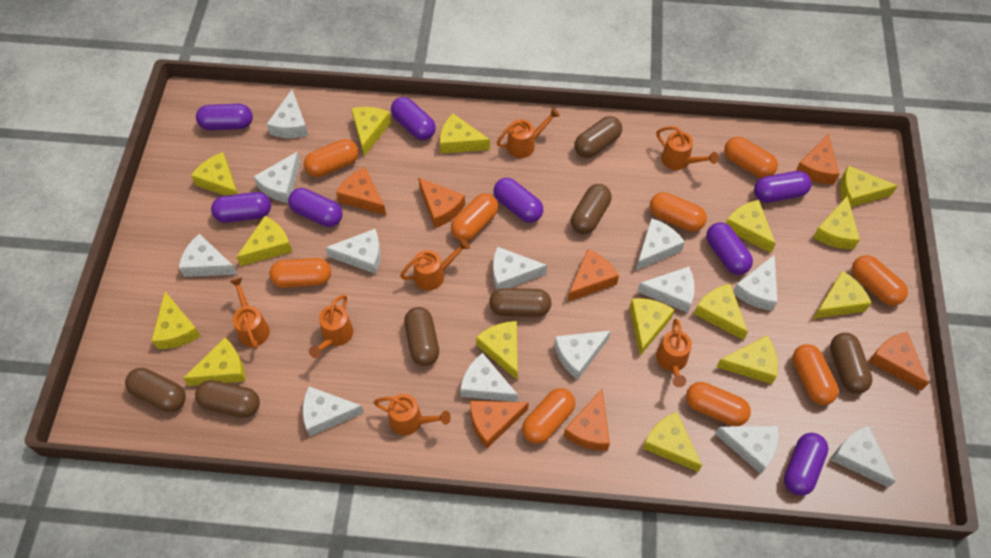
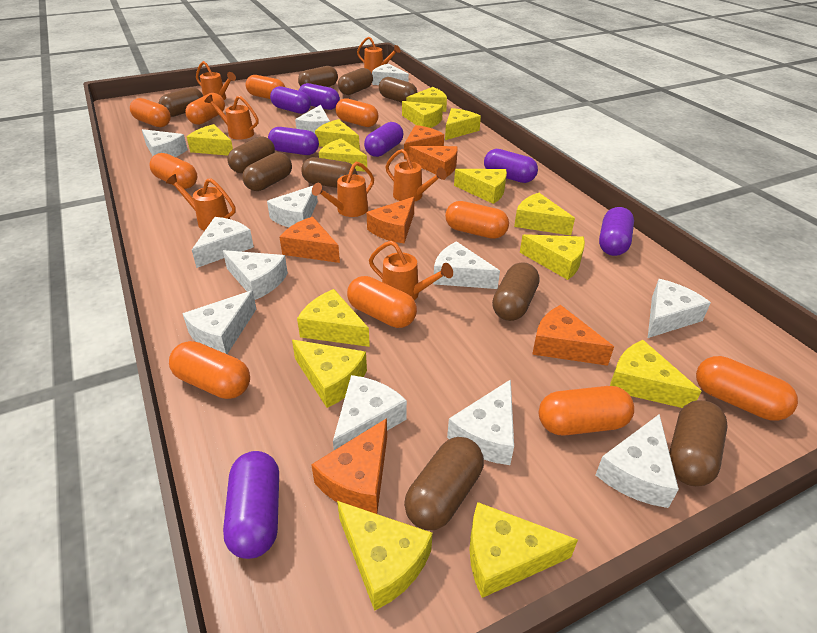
brown capsule: [125,368,186,412] [195,380,260,418] [404,307,439,366] [489,288,551,317] [571,184,612,234] [574,116,622,158] [830,333,873,394] = 7 -> [159,87,203,117] [228,136,275,173] [242,152,292,191] [298,66,338,87] [301,157,357,188] [338,68,373,95] [379,77,417,103] [404,437,484,530] [492,262,539,321] [669,400,728,486] = 10
orange capsule: [269,258,331,288] [304,139,359,177] [451,193,498,241] [522,388,575,444] [650,192,707,232] [686,382,751,426] [724,137,778,178] [792,344,839,405] [852,255,908,306] = 9 -> [130,98,171,127] [149,153,197,189] [169,341,250,399] [185,93,225,125] [246,75,285,99] [335,98,379,127] [347,276,417,328] [445,201,509,239] [539,386,634,436] [696,356,798,420] = 10
orange cheese: [336,167,386,215] [418,178,465,228] [470,401,529,448] [564,389,610,450] [568,249,619,301] [796,133,840,184] [869,332,929,391] = 7 -> [280,217,340,263] [311,418,387,514] [366,197,414,243] [404,125,444,159] [409,146,458,176] [532,305,614,366] = 6
purple capsule: [196,104,253,130] [211,192,271,223] [288,188,343,227] [391,97,436,140] [494,178,543,223] [706,222,753,275] [754,171,811,203] [784,433,829,496] = 8 -> [223,451,279,559] [268,127,319,155] [270,86,311,114] [298,83,340,110] [364,122,403,157] [484,149,538,183] [599,207,634,256] = 7
white cheese: [179,234,237,277] [253,152,300,203] [267,90,309,138] [303,386,364,436] [325,229,381,274] [460,353,518,402] [493,247,547,290] [554,331,611,380] [636,218,685,270] [637,266,695,313] [715,426,779,474] [733,255,778,311] [831,426,896,488] = 13 -> [142,129,188,157] [182,290,256,354] [192,217,254,268] [223,250,288,300] [267,186,318,227] [295,105,330,134] [333,375,407,450] [372,63,409,85] [433,241,500,289] [447,379,514,465] [596,414,679,508] [648,279,711,338] = 12
yellow cheese: [151,292,201,349] [183,338,246,386] [191,152,238,196] [237,216,293,266] [351,107,391,157] [440,114,490,154] [476,321,518,380] [629,298,675,356] [643,412,702,472] [694,284,748,340] [717,336,778,384] [726,200,776,253] [813,196,860,249] [813,271,872,319] [840,166,898,207] = 15 -> [187,124,233,156] [292,340,367,408] [297,289,370,347] [315,119,360,150] [319,139,367,172] [337,501,433,611] [402,101,443,128] [406,87,447,112] [445,108,481,140] [454,169,507,204] [469,502,578,598] [514,193,575,236] [520,234,585,280] [610,340,702,408] = 14

